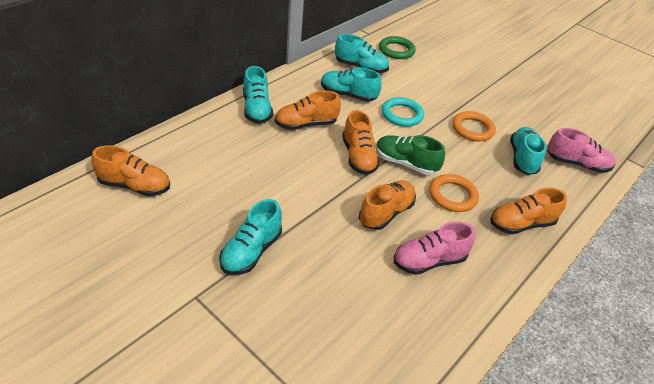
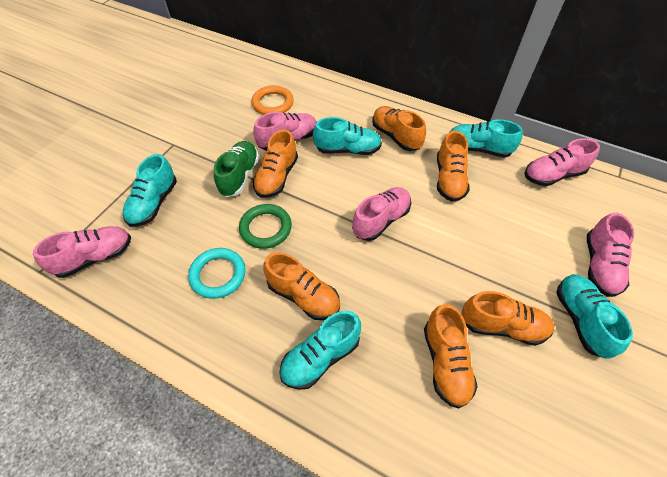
orange ring: [429,174,479,212] [452,111,496,142] = 2 -> [251,85,294,115] = 1
orange shoe: [91,145,170,196] [275,91,341,130] [342,110,380,175] [359,180,416,230] [490,188,567,234] = 5 -> [253,130,298,198] [263,252,340,320] [372,106,426,151] [424,304,478,409] [437,131,470,202] [461,291,555,346] = 6
pink shoe: [394,222,475,275] [547,128,616,173] = 2 -> [33,226,131,278] [253,112,316,151] [352,187,411,241] [525,138,600,186] [587,213,634,297] = 5

